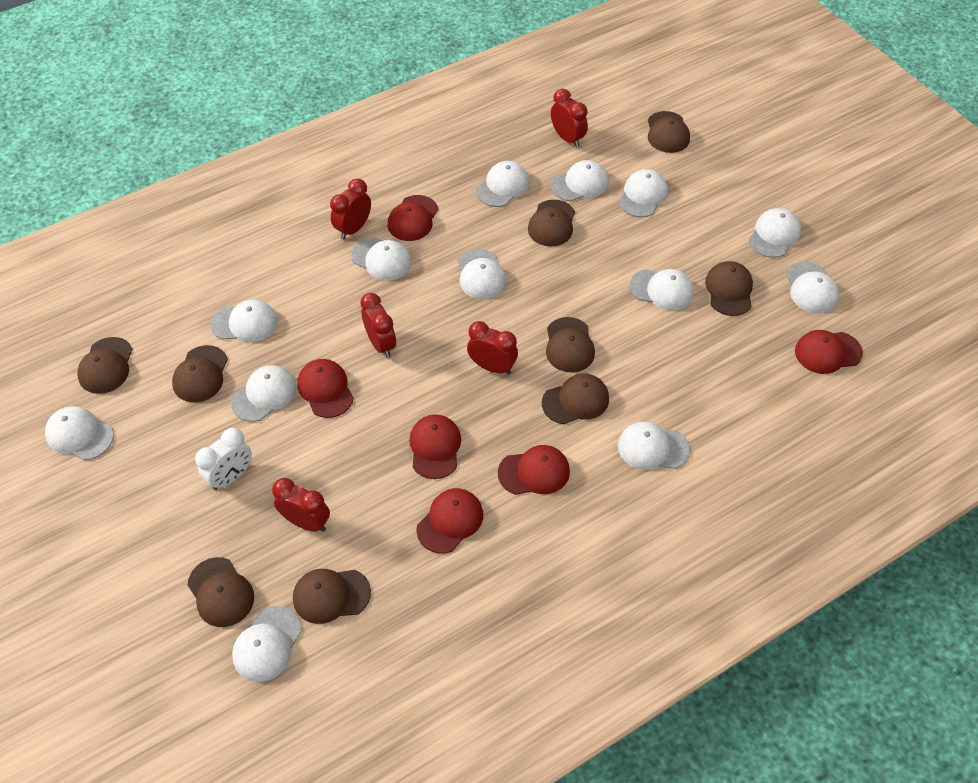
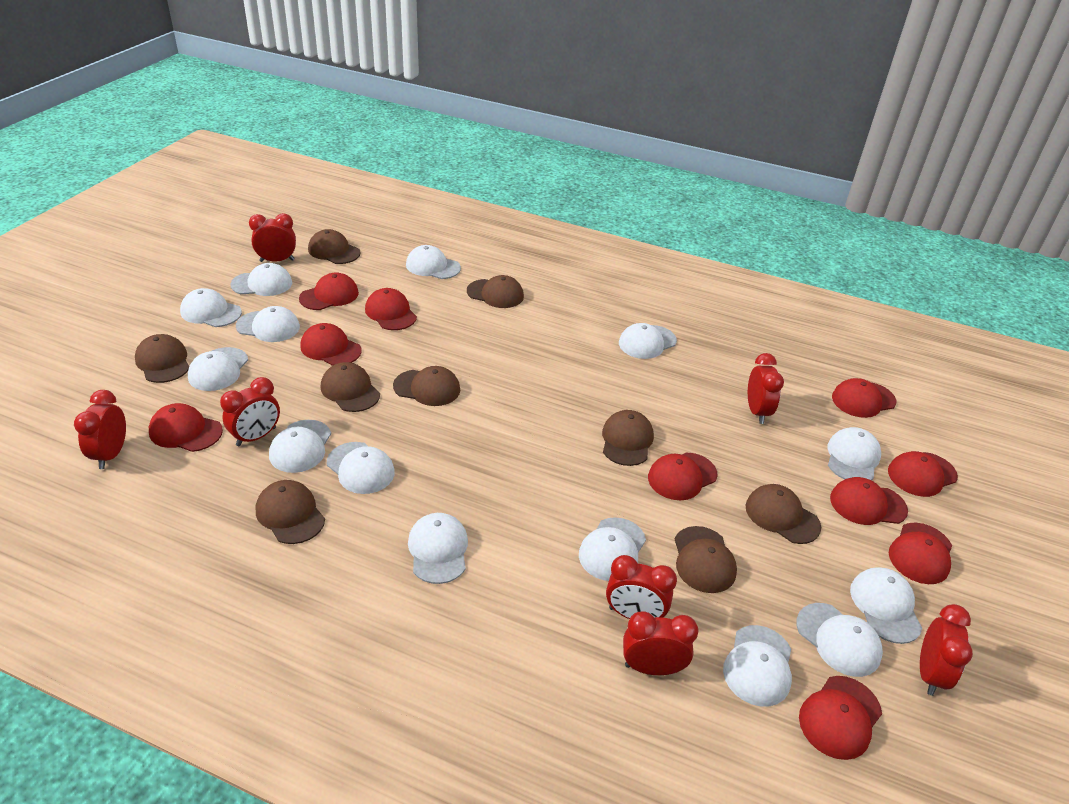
red cap: [297,359,354,418] [388,195,438,241] [409,414,461,479] [416,488,483,554] [498,445,570,495] [795,330,863,374] = 6 -> [149,403,223,452] [299,272,359,310] [300,323,362,366] [365,288,417,330] [648,453,718,500] [799,676,882,760] [830,477,908,525] [832,378,896,418] [888,451,958,497] [889,523,952,584] = 10
red clock: [272,478,330,532] [330,179,371,240] [360,293,396,358] [467,321,518,375] [551,89,588,148] = 5 -> [74,390,126,469] [220,377,280,446] [249,213,296,262] [606,555,677,619] [623,611,699,675] [748,353,784,424] [920,604,973,696] = 7
white cap: [45,406,114,460] [211,300,277,343] [231,365,297,422] [232,606,302,682] [351,237,412,281] [458,249,506,299] [476,161,529,207] [550,160,609,201] [618,169,668,217] [618,422,690,470] [630,269,694,311] [749,208,801,258] [786,262,839,313] = 13 -> [180,288,242,327] [188,347,248,391] [231,263,292,296] [236,306,300,342] [269,420,331,473] [327,442,395,494] [406,245,461,279] [408,513,468,584] [579,517,646,581] [619,323,677,359] [723,625,792,707] [796,603,883,677] [828,427,881,480] [850,567,922,644] = 14
white clock: [195,428,252,490] = 1 -> none = 0

